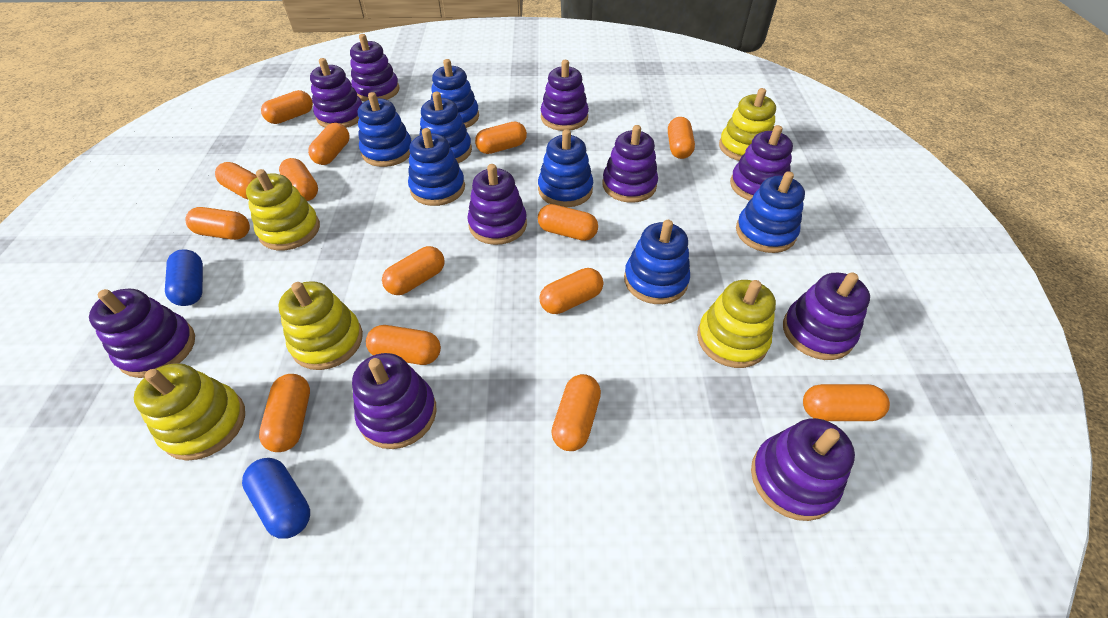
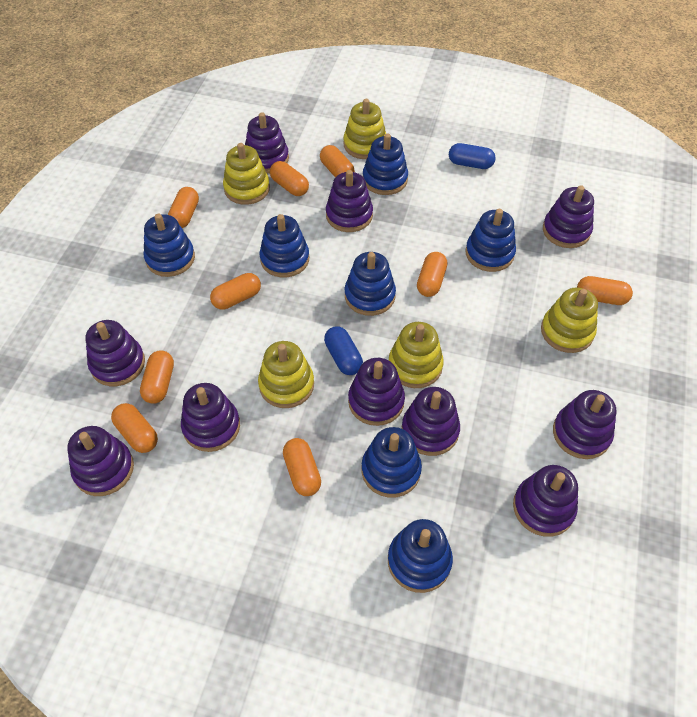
orange capsule: [185,207,250,240] [215,162,257,199] [259,374,310,452] [261,90,313,124] [279,158,318,201] [308,123,349,165] [366,325,441,365] [382,246,445,295] [475,122,527,154] [538,204,598,241] [539,268,603,314] [551,374,601,451] [668,117,695,159] [803,384,890,421] = 14 -> [111,403,158,453] [140,350,174,404] [168,187,199,228] [210,273,261,310] [270,161,309,196] [283,438,321,496] [320,145,355,177] [417,252,447,297] [577,276,633,305] = 9

